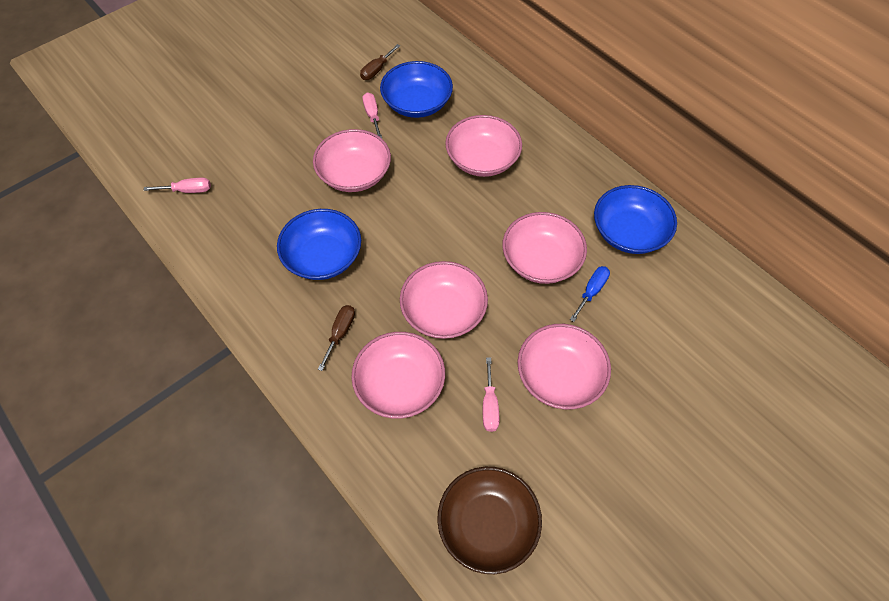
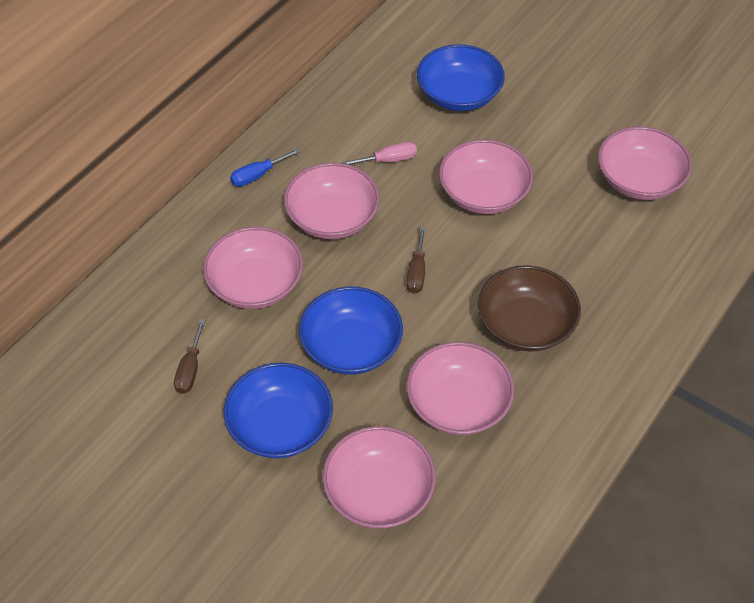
pink screwdriver: [144,178,211,193] [363,92,382,138] [483,357,499,432] = 3 -> [342,142,417,165] = 1

